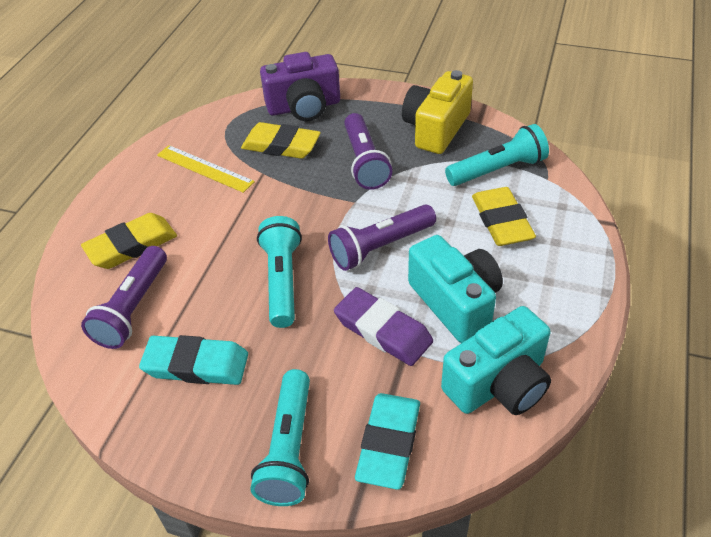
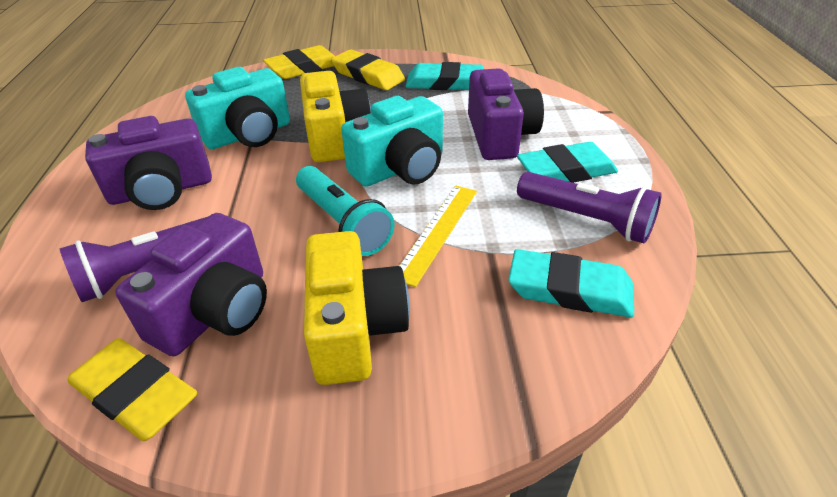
purple camera: [260,52,340,121] = 1 -> [85,116,212,210] [115,213,267,356] [468,68,544,160] = 3
purple eraser: [334,287,433,366] = 1 -> none = 0
purple flashlight: [81,246,167,349] [328,205,436,271] [344,113,392,190] = 3 -> [60,216,209,302] [517,172,662,243] = 2
turquoise eraser: [139,335,248,385] [355,393,420,490] = 2 -> [405,62,483,90] [508,249,634,318] [517,142,618,183] = 3
turquoise flashlight: [251,369,310,506] [257,216,302,328] [445,124,549,186] = 3 -> [296,166,394,256] = 1
yellow camera: [402,70,473,154] = 1 -> [300,71,371,162] [304,231,410,385] = 2

